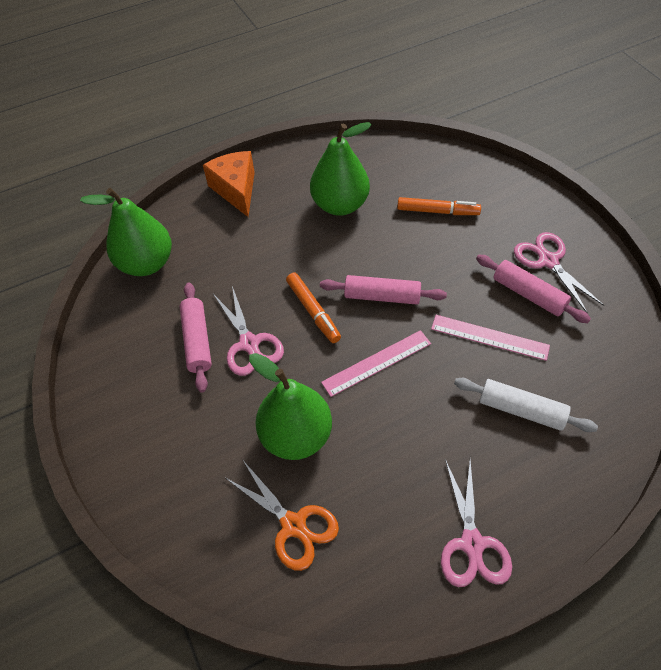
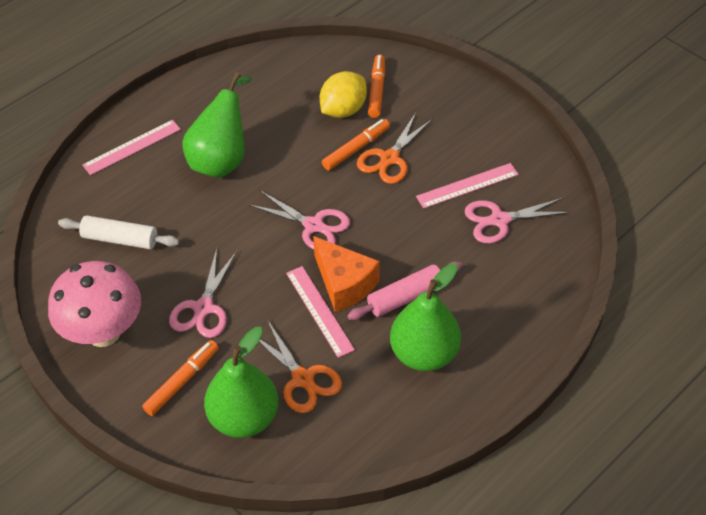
orange marker: [286,273,341,343] [397,197,481,215] = 2 -> [142,340,219,416] [322,119,390,171] [368,55,385,118] = 3
orange scissors: [224,459,339,571] = 1 -> [259,320,342,413] [357,113,433,184] = 2
pink mushroom: none = 0 -> [48,261,141,347] = 1
pink rolling pin: [180,282,212,393] [320,275,447,304] [476,255,591,323] = 3 -> [347,261,463,320] = 1
pink ruler: [321,330,431,397] [431,315,550,361] = 2 -> [82,120,181,175] [286,266,355,358] [416,163,519,209] = 3
yellow lemon: none = 0 -> [320,71,367,118] = 1

